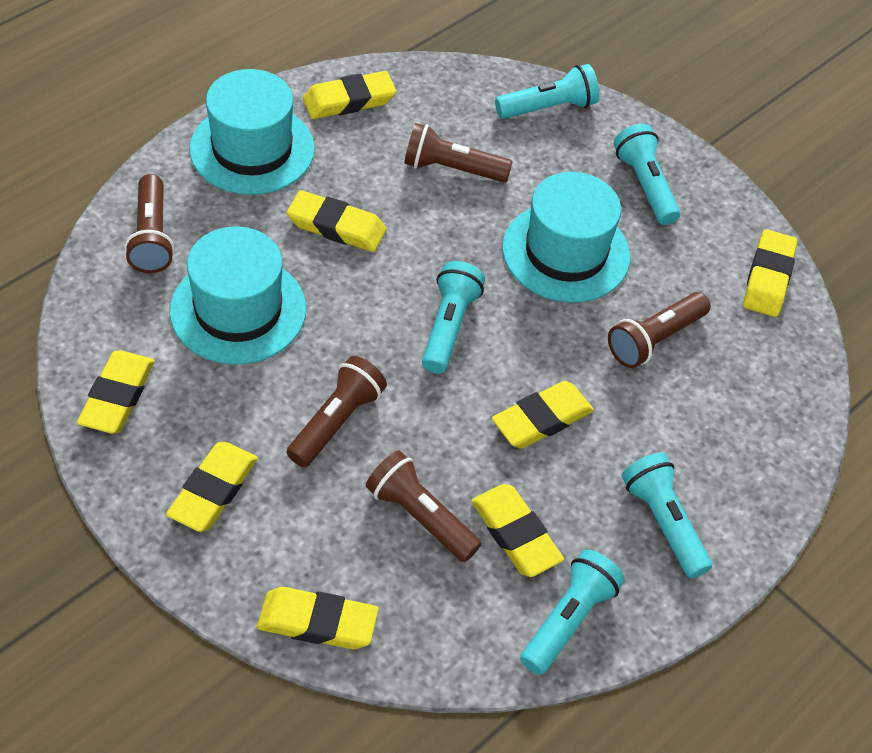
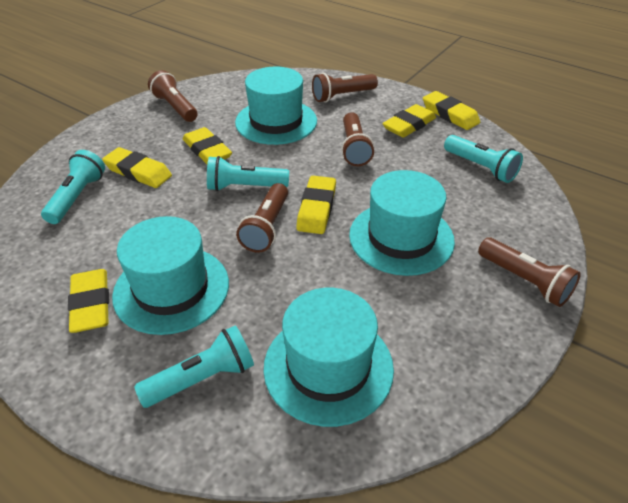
turquoise flashlight: [422,261,485,374] [495,64,599,119] [520,549,625,675] [614,124,680,225] [622,452,712,578] = 5 -> [41,150,105,224] [134,325,254,408] [207,156,289,191] [444,135,523,183] = 4
turquoise hat: [170,226,306,365] [189,69,315,195] [502,172,630,303] = 3 -> [112,216,229,335] [235,67,317,145] [263,288,394,427] [349,170,455,276] = 4
yellow eraser: [77,351,155,434] [166,442,258,532] [257,587,379,649] [287,190,387,252] [303,71,396,119] [471,484,564,577] [492,381,594,449] [743,229,797,317] = 8 -> [68,269,109,333] [102,147,172,188] [183,127,232,164] [296,176,336,234] [382,104,436,138] [423,91,480,130] = 6

